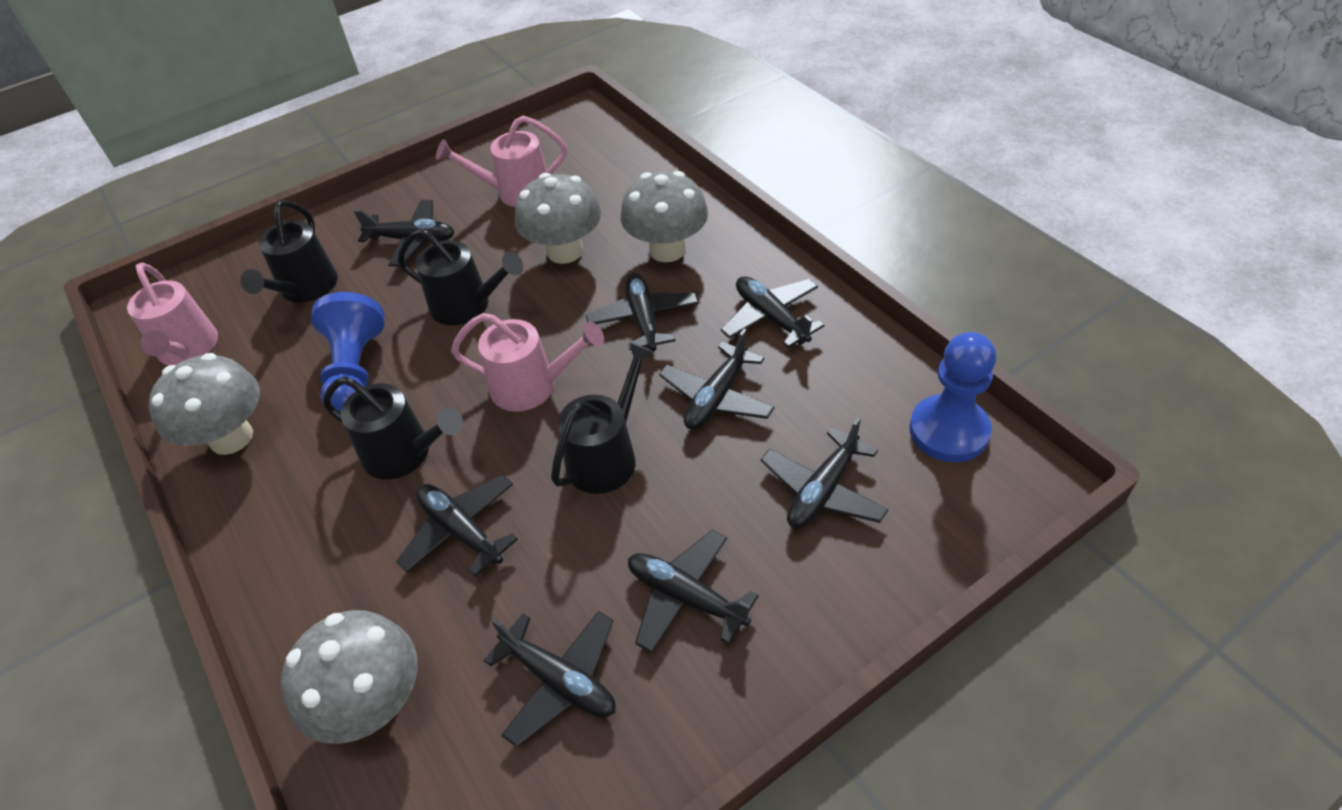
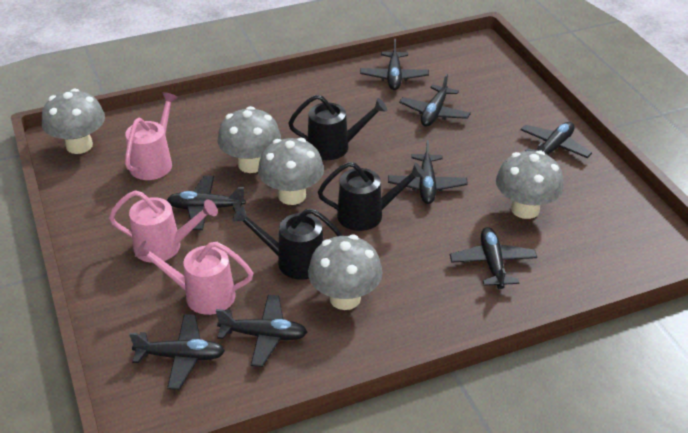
black watering can: [240,200,338,303] [323,376,463,479] [398,229,523,326] [551,342,654,494] = 4 -> [232,206,343,280] [288,95,387,160] [318,162,425,231] = 3
blue pawn: [311,292,385,413] [909,332,996,462] = 2 -> none = 0
grey mushroom: [148,353,260,455] [281,610,418,744] [515,173,601,264] [621,171,708,262] = 4 -> [42,89,105,154] [218,106,281,173] [258,138,324,205] [308,235,383,310] [496,150,564,219] = 5

